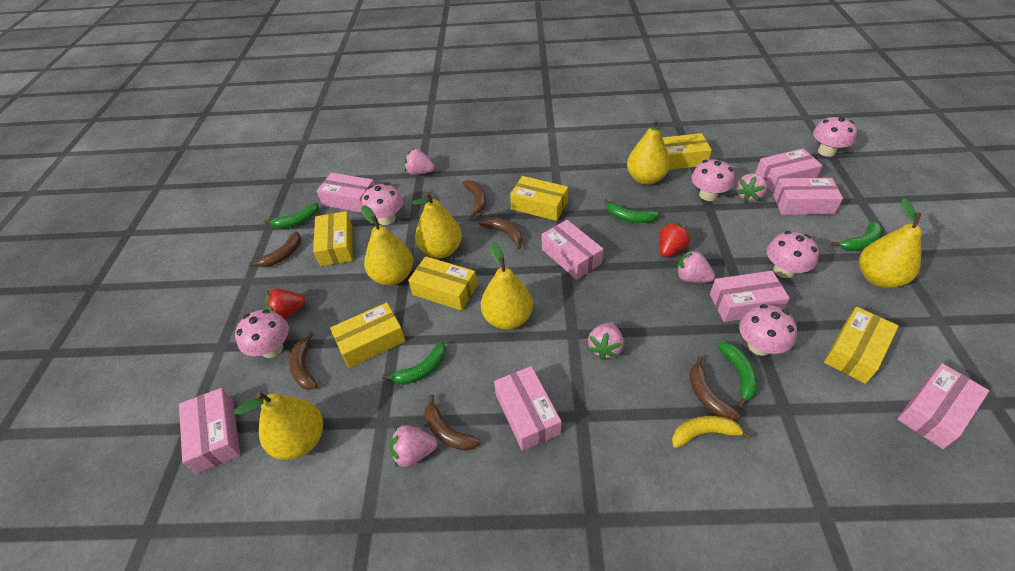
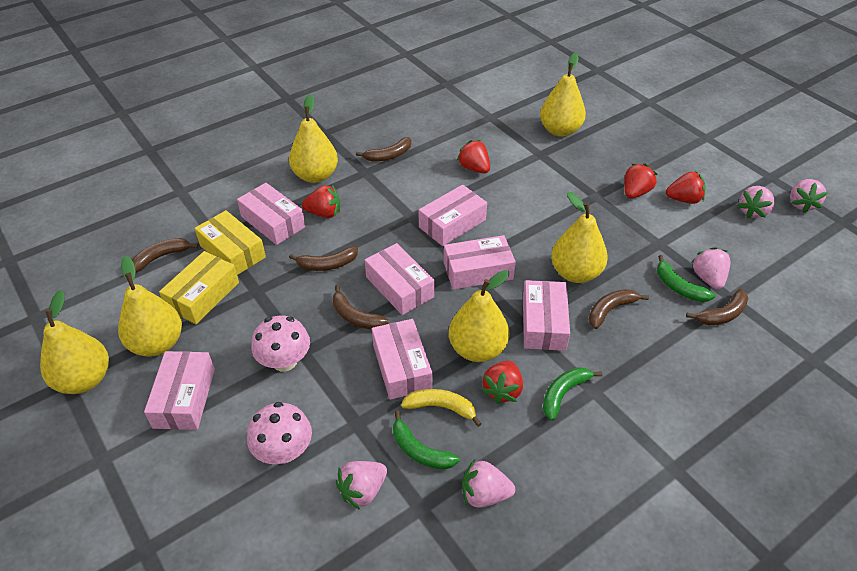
green banana: [264,203,319,228] [382,341,446,385] [604,199,659,223] [718,343,758,407] [831,221,882,251] = 5 -> [393,411,460,470] [543,367,602,421] [657,255,715,302] = 3
pink box: [179,388,240,474] [317,173,375,213] [494,366,562,451] [542,220,603,280] [710,271,790,322] [755,148,822,192] [773,178,843,215] [897,363,989,449] = 8 -> [144,351,215,430] [237,183,305,245] [365,243,434,315] [372,319,432,400] [419,185,487,246] [444,235,516,290] [523,280,570,351] = 7
pink mushroom: [235,309,289,358] [362,183,403,225] [691,159,735,201] [739,304,797,356] [767,231,819,278] [813,115,857,157] = 6 -> [247,402,312,464] [251,315,310,372] = 2
red strawberry: [264,288,306,319] [659,223,691,257] = 2 -> [302,185,340,218] [457,140,490,173] [482,361,523,404] [624,164,658,199] [666,171,706,204] = 5
yellow box: [313,211,353,266] [330,302,406,368] [408,256,477,311] [510,176,568,221] [662,133,712,170] [824,307,899,384] = 6 -> [159,251,239,324] [195,210,266,275] = 2

